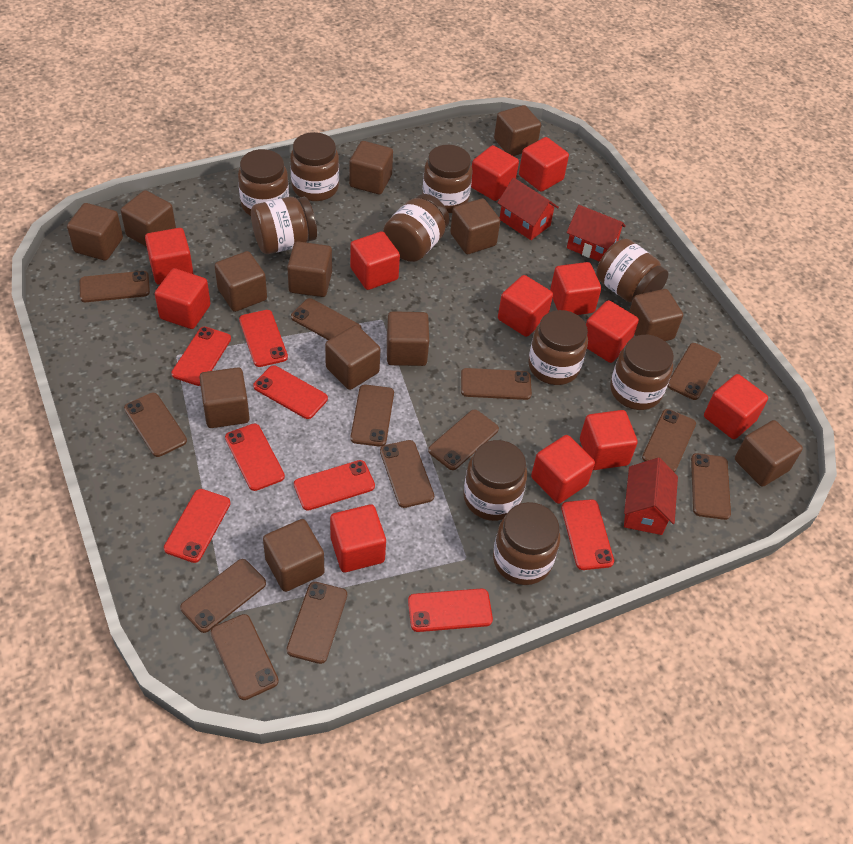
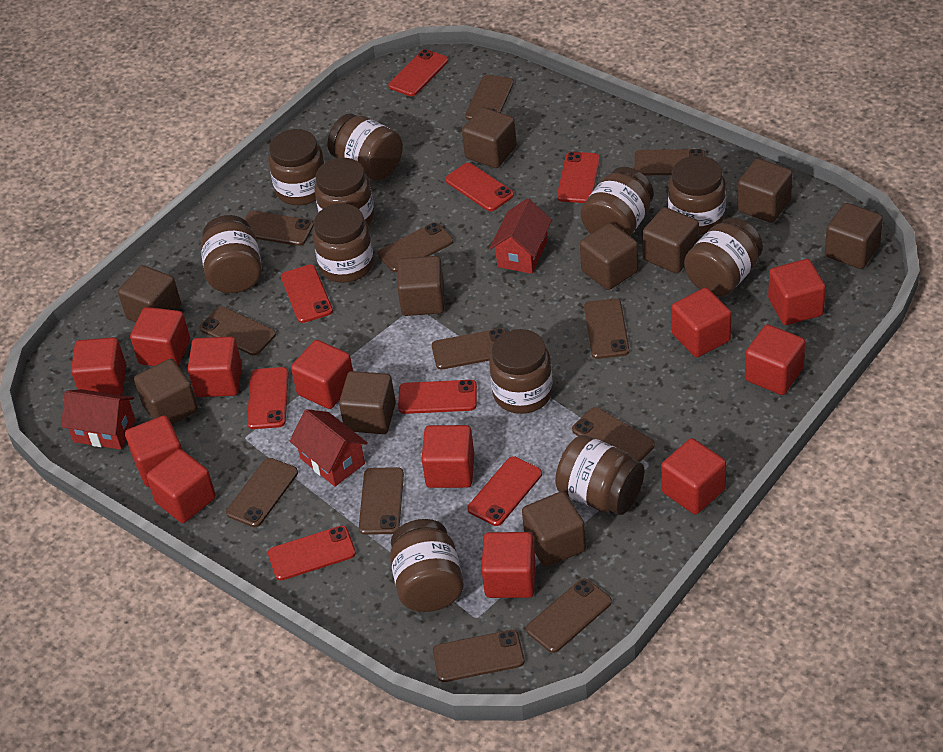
brown cube: [67,203,123,261] [121,190,176,247] [199,367,250,428] [214,251,267,312] [263,519,324,592] [287,241,332,297] [325,325,381,390] [349,141,393,194] [387,311,429,366] [450,198,500,254] [494,105,541,156] [629,289,683,341] [735,420,803,487] = 13 -> [118,265,181,322] [134,359,198,424] [339,371,396,434] [397,256,444,316] [462,107,517,168] [522,491,586,567] [580,223,638,290] [642,207,699,273] [737,158,793,223] [825,203,883,269] = 10
brown jar: [238,149,289,216] [251,197,317,254] [290,132,339,201] [383,194,450,262] [423,145,472,213] [463,440,527,521] [493,502,560,585] [528,310,588,385] [596,238,668,303] [610,335,674,410] = 10 -> [201,215,262,293] [268,129,325,205] [313,203,374,283] [315,158,374,226] [328,113,403,181] [390,519,464,612] [489,329,553,414] [555,435,644,515] [581,167,654,236] [668,156,726,235] [684,217,763,297] = 11
brown phone: [80,271,150,302] [124,393,187,457] [180,559,266,633] [211,614,279,700] [287,582,347,664] [291,298,361,340] [350,385,394,447] [380,440,434,508] [428,410,499,470] [461,368,532,400] [642,409,696,472] [667,343,721,400] [691,453,731,520] = 13 -> [200,306,276,356] [226,458,298,527] [244,211,314,246] [359,467,404,535] [378,222,453,272] [432,328,506,370] [433,630,524,682] [465,75,514,120] [526,579,612,653] [572,407,655,462] [584,299,629,359] [634,149,705,175] = 12

